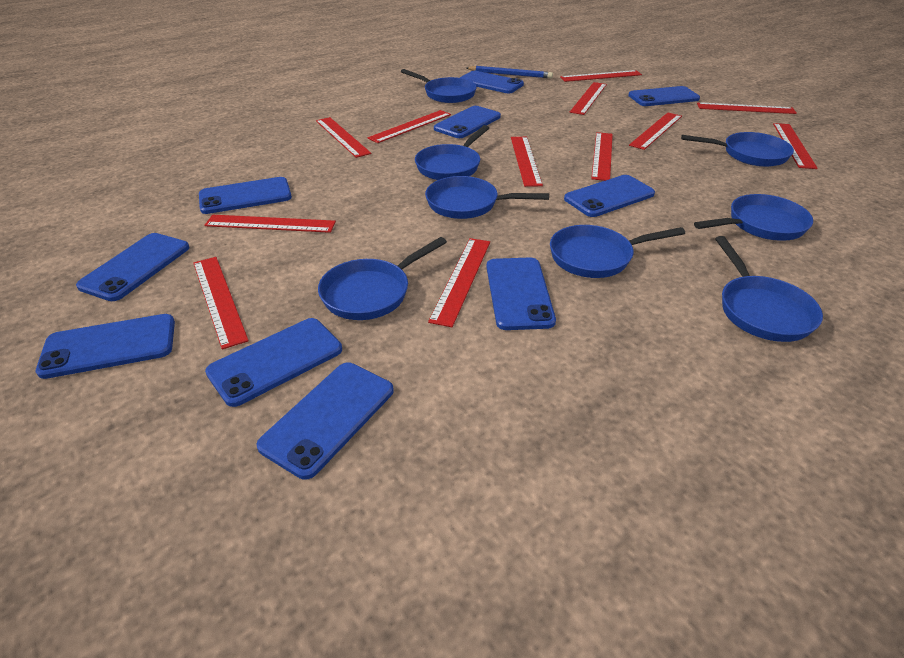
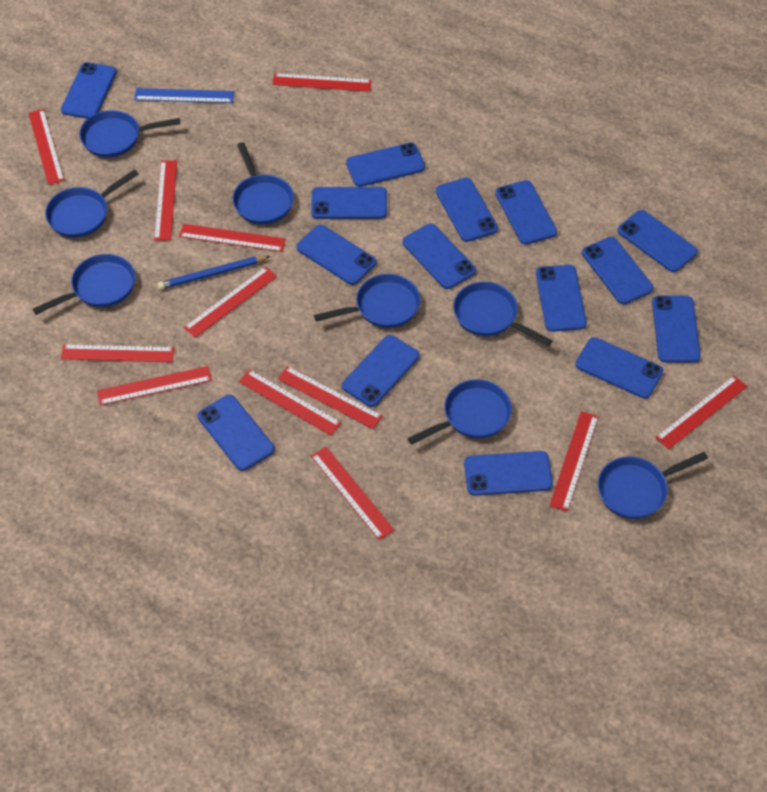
blue phone: [36,314,175,379] [76,233,189,301] [199,177,292,214] [205,318,342,407] [256,363,394,479] [434,106,501,138] [460,71,524,93] [486,258,556,330] [564,175,655,217] [628,86,700,106] = 10 -> [61,62,117,119] [198,395,275,471] [296,225,376,285] [311,187,387,219] [342,335,419,407] [346,143,425,187] [403,224,476,289] [436,178,498,242] [464,451,553,496] [495,180,557,245] [536,265,587,332] [575,337,663,399] [582,237,653,304] [618,210,698,272] [652,295,701,363] = 15
blue ruler: none = 0 -> [134,88,234,103] = 1

